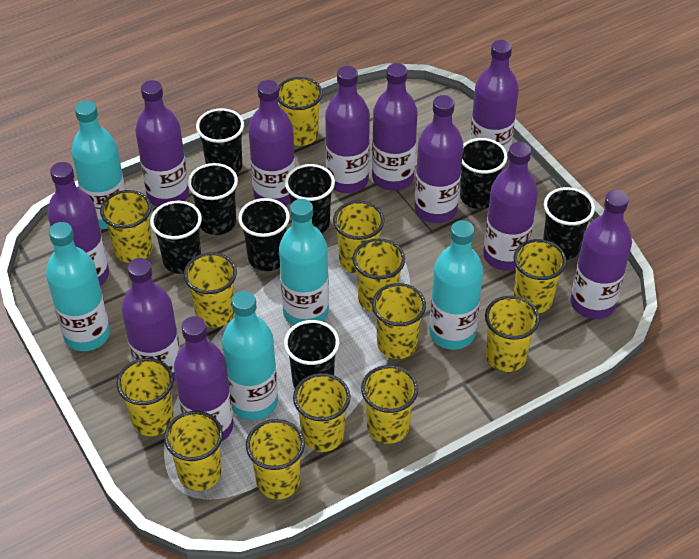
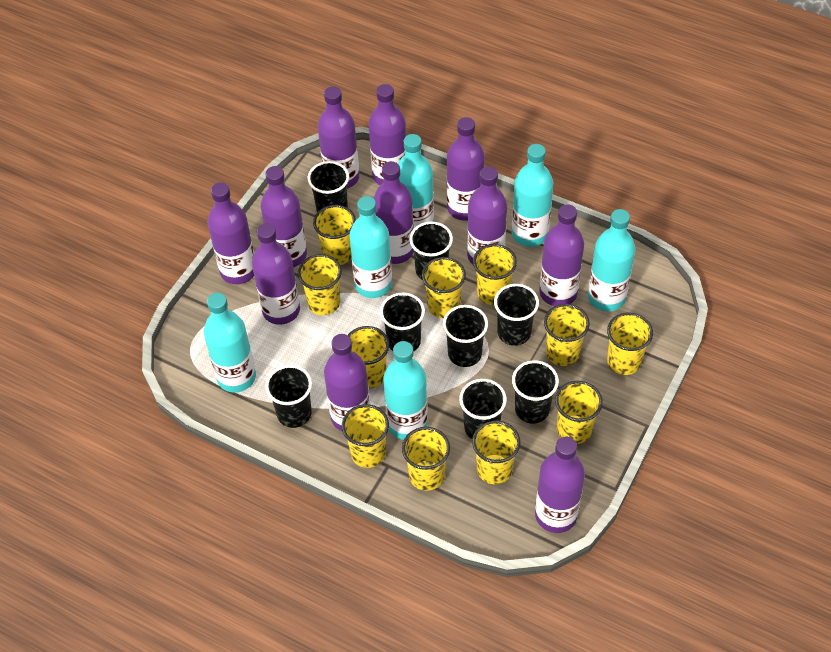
turquoise bottle: [46,222,110,351] [71,101,126,229] [222,291,278,420] [279,199,329,325] [429,220,483,350] = 5 -> [204,293,256,393] [349,196,392,298] [383,341,428,440] [398,134,434,228] [512,144,553,247] [588,209,635,311] = 6
yellow cup: [100,190,153,263] [116,358,174,436] [164,411,223,491] [184,252,237,327] [246,419,305,499] [278,77,323,146] [293,373,350,452] [333,201,384,274] [353,238,405,313] [361,365,418,444] [372,283,426,359] [485,296,540,372] [513,239,567,313] = 13 -> [298,254,342,315] [313,205,356,265] [342,404,389,468] [348,326,389,388] [402,427,450,491] [422,257,466,318] [472,421,520,484] [473,244,517,305] [544,304,590,366] [555,381,603,444] [607,313,653,375] = 11

